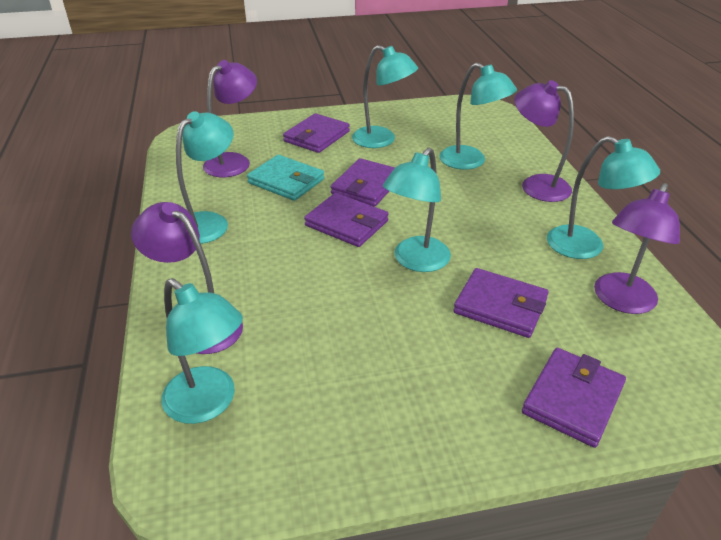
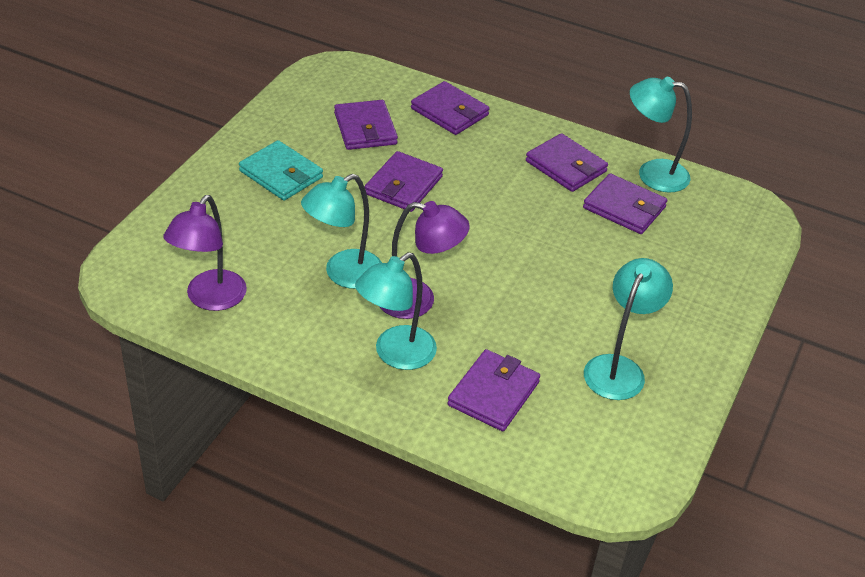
purple lamp: [131,202,243,354] [203,60,257,177] [514,80,574,202] [594,183,680,314] = 4 -> [163,195,247,311] [379,201,470,319] = 2
purple wallet: [283,113,350,153] [304,193,389,247] [331,158,395,207] [453,268,549,338] [522,348,626,448] = 5 -> [334,100,398,150] [365,151,443,212] [411,81,490,135] [447,349,540,431] [526,133,608,192] [583,174,667,234] = 6
turquoise lamp: [161,278,243,424] [176,111,234,244] [352,45,418,148] [383,147,451,272] [440,63,517,170] [547,136,660,259] = 6 -> [301,174,382,289] [355,252,437,370] [584,258,673,400] [630,77,692,192] = 4

